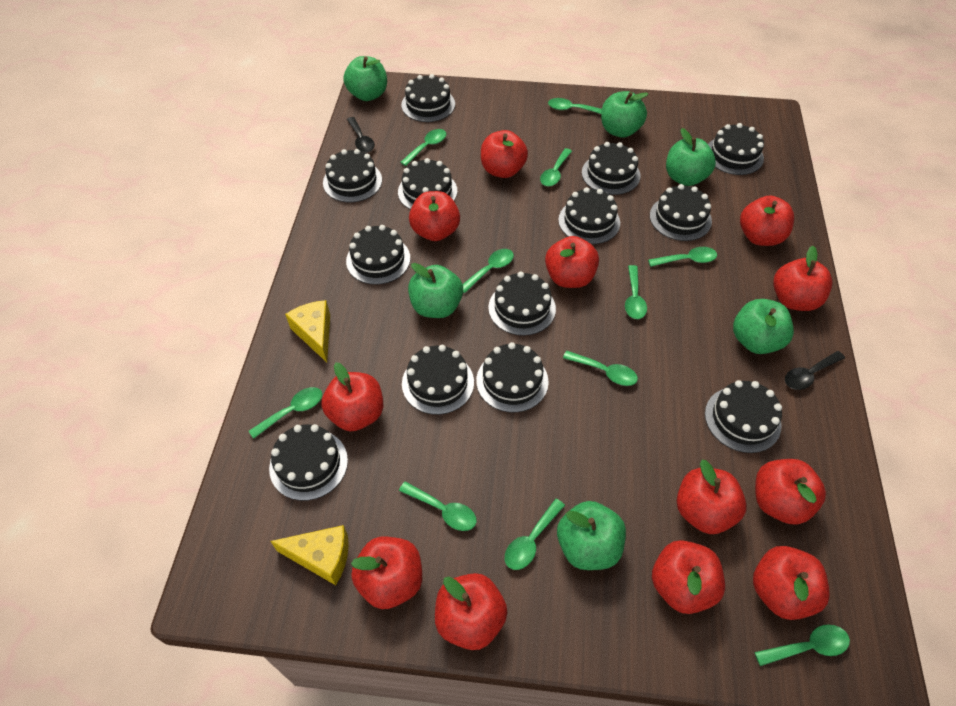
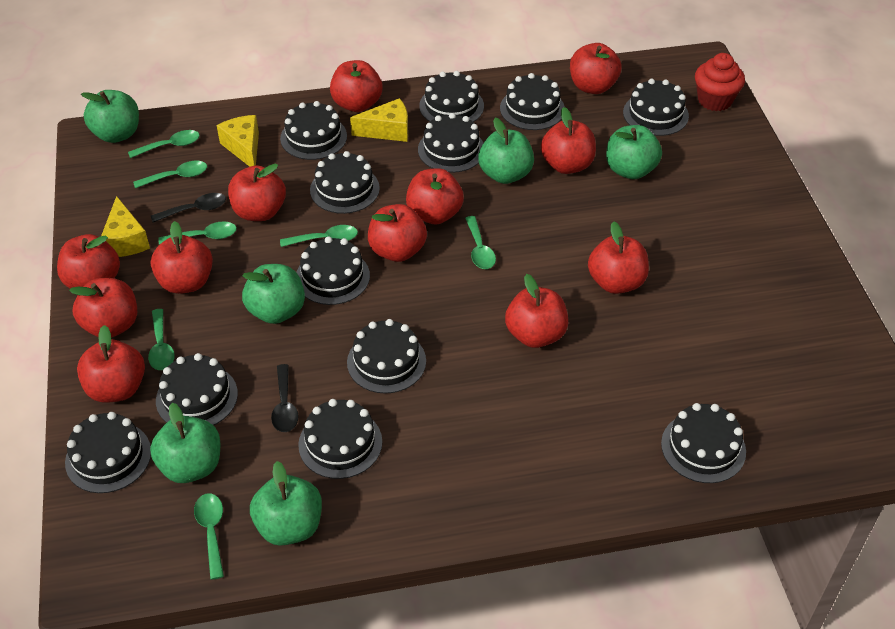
black cake: [269,424,348,501] [323,149,382,202] [346,225,410,285] [398,158,457,210] [401,74,455,122] [402,345,474,415] [476,342,549,413] [488,271,556,336] [558,187,620,244] [582,142,641,195] [650,184,712,241] [705,380,782,453] [708,123,764,175] = 13 -> [65,412,151,493] [156,353,238,425] [280,101,347,160] [296,237,370,305] [298,399,382,479] [310,151,380,214] [347,319,426,394] [418,113,483,173] [419,71,484,122] [500,73,565,130] [623,79,689,136] [661,403,746,483] = 12
green spoon: [249,387,322,439] [399,482,477,531] [400,129,446,166] [463,249,514,293] [505,499,565,570] [540,148,572,187] [548,98,602,114] [563,351,638,386] [625,265,647,319] [648,247,717,267] [754,625,850,666] = 11 -> [128,130,200,158] [133,161,207,188] [148,309,175,370] [158,221,237,245] [194,493,224,580] [280,225,358,247] [465,216,496,269] = 7
red cupcake: none = 0 -> [695,53,745,111] = 1
yellow cheese: [270,525,349,585] [285,300,330,362] = 2 -> [101,196,150,257] [217,115,259,167] [350,98,408,142] = 3

